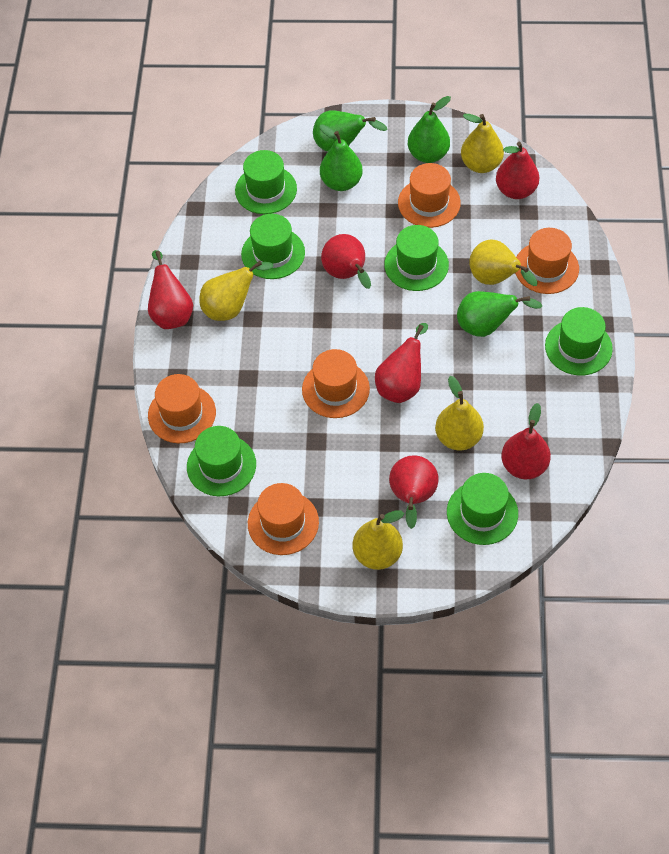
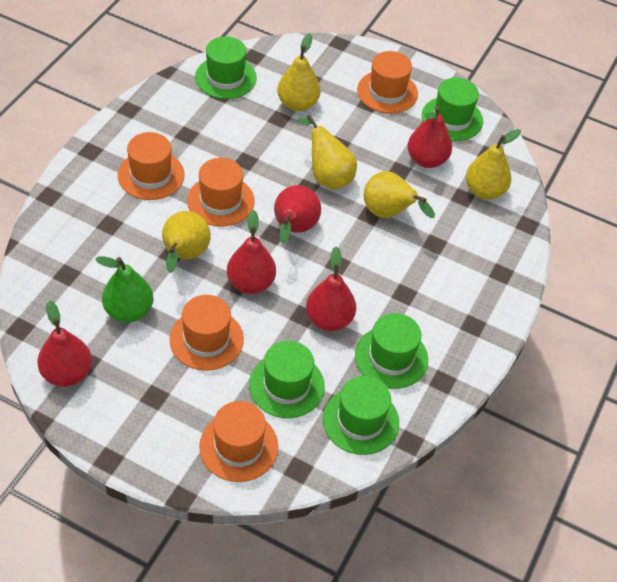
green hat: [187,426,256,496] [235,150,297,214] [241,214,305,279] [384,225,449,291] [447,473,518,545] [545,307,613,375] = 6 -> [195,36,257,99] [249,341,325,418] [323,376,399,455] [355,313,428,389] [422,78,483,141] = 5
green pear: [313,111,388,152] [319,124,363,191] [408,96,451,163] [457,291,542,337] = 4 -> [95,256,153,323] = 1
red pear: [148,250,193,329] [321,234,371,289] [375,323,428,403] [389,455,439,529] [496,142,539,199] [501,403,551,479] = 6 -> [37,300,92,387] [227,210,276,294] [274,185,321,243] [306,247,356,331] [408,106,452,168] = 5

